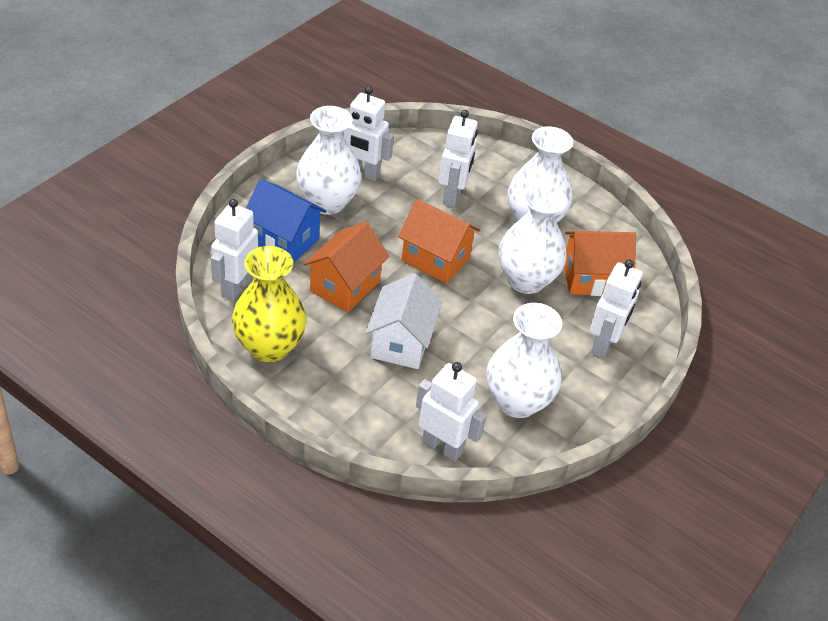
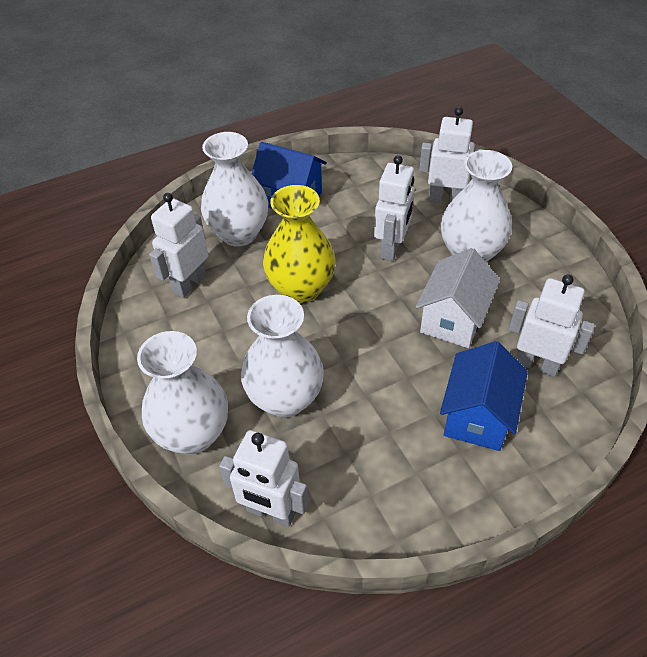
blue house: [246,179,327,263] = 1 -> [252,142,327,209] [440,341,528,451] = 2
orange house: [303,222,390,313] [398,199,480,284] [564,231,636,296] = 3 -> none = 0

